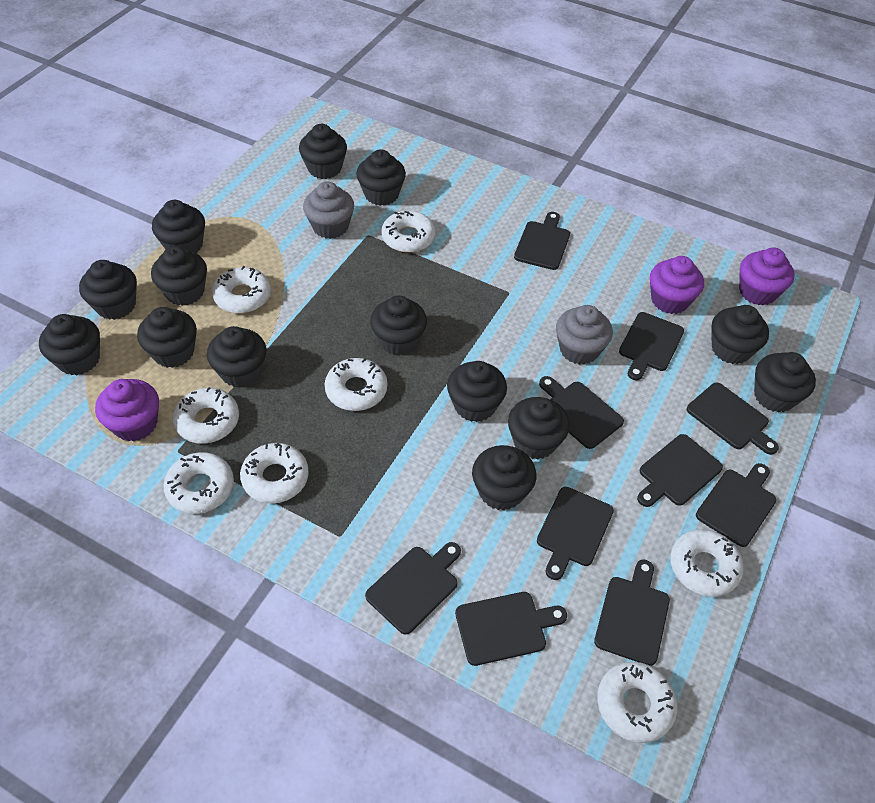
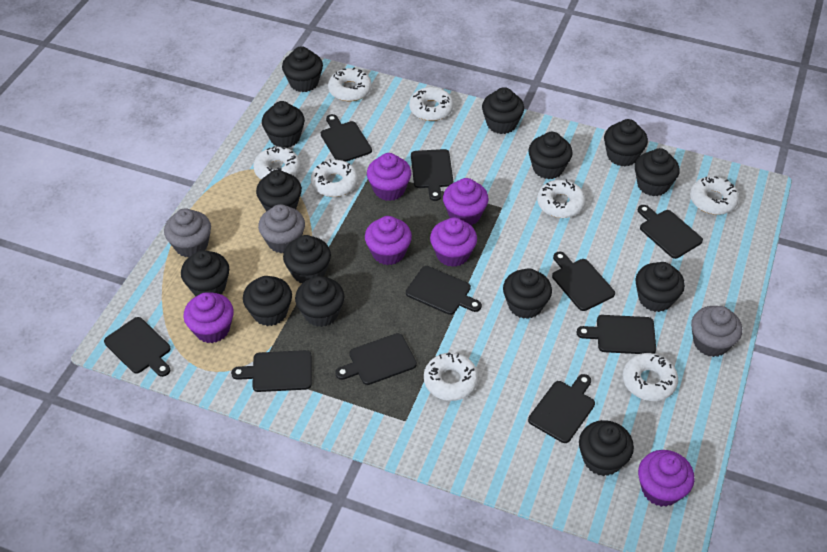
grey cupcake: [303,181,354,239] [556,305,613,365] = 2 -> [164,208,211,258] [258,204,305,253] [691,306,742,357] = 3
purple cupcake: [95,379,159,441] [650,256,704,314] [739,247,795,306] = 3 -> [183,292,234,343] [365,216,412,265] [367,153,411,201] [430,217,477,267] [443,178,489,225] [638,450,694,507] = 6

